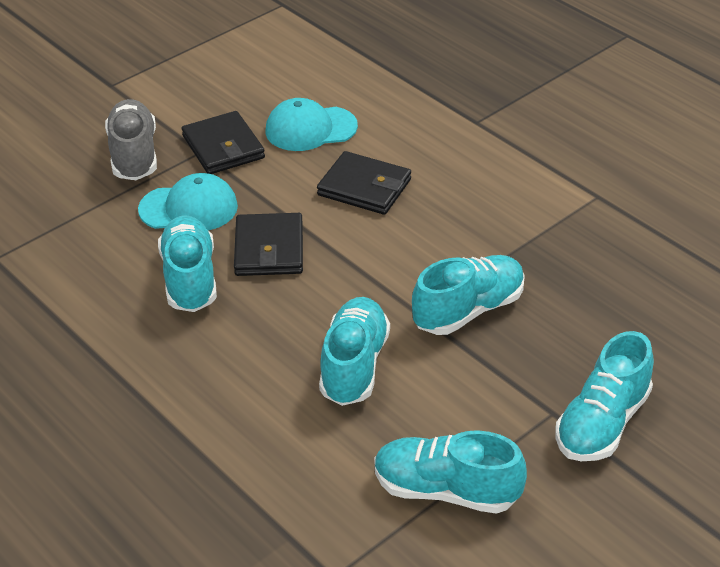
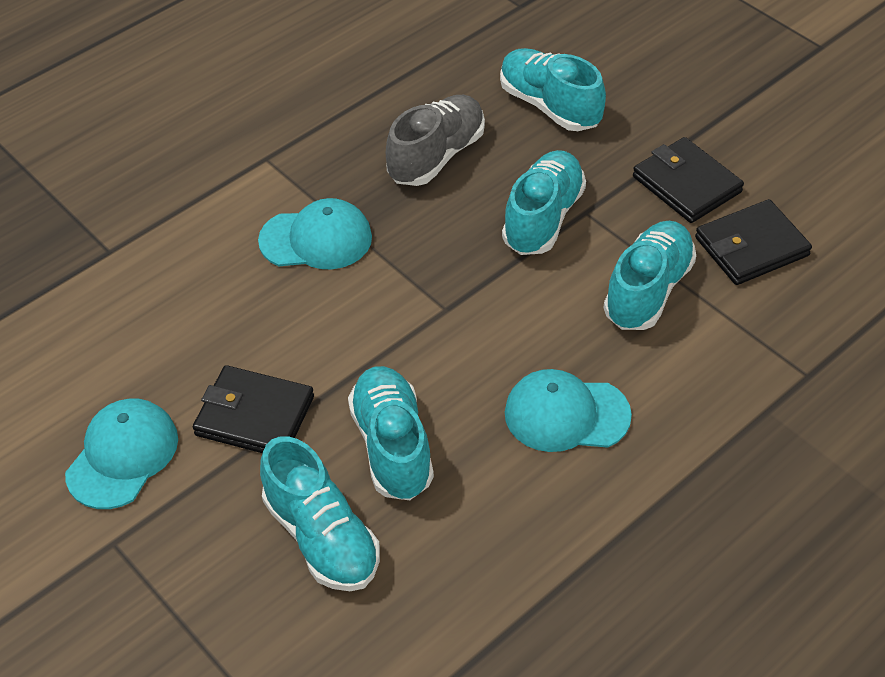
turquoise cap: [138,173,238,230] [266,98,358,151] = 2 -> [65,399,178,509] [258,198,372,269] [505,369,632,452] = 3

